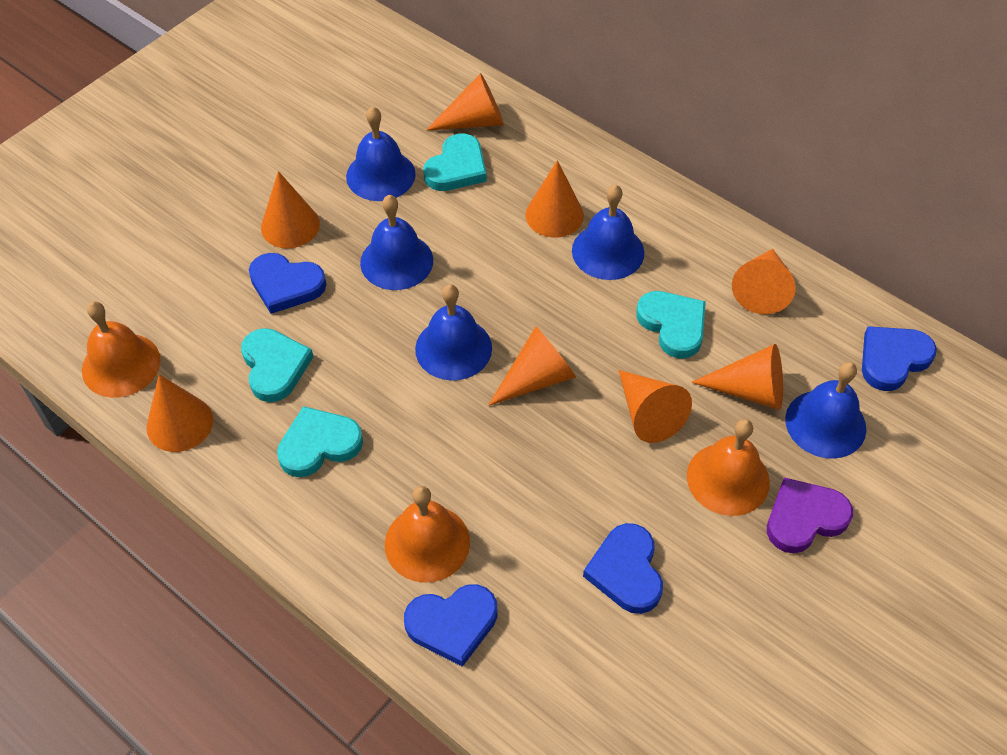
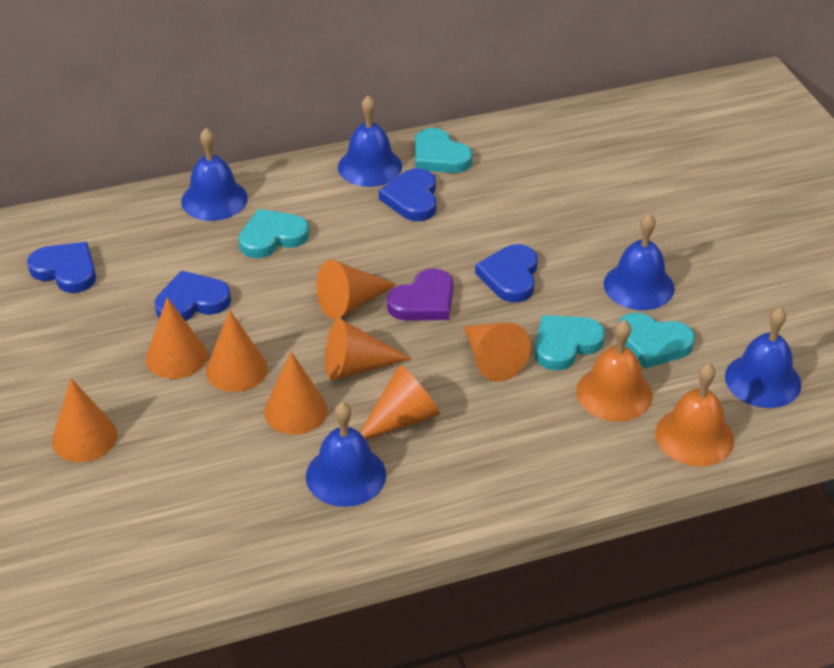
orange bell: [82,301,161,398] [385,486,470,583] [687,419,770,516] = 3 -> [576,320,653,422] [655,363,734,466] = 2

